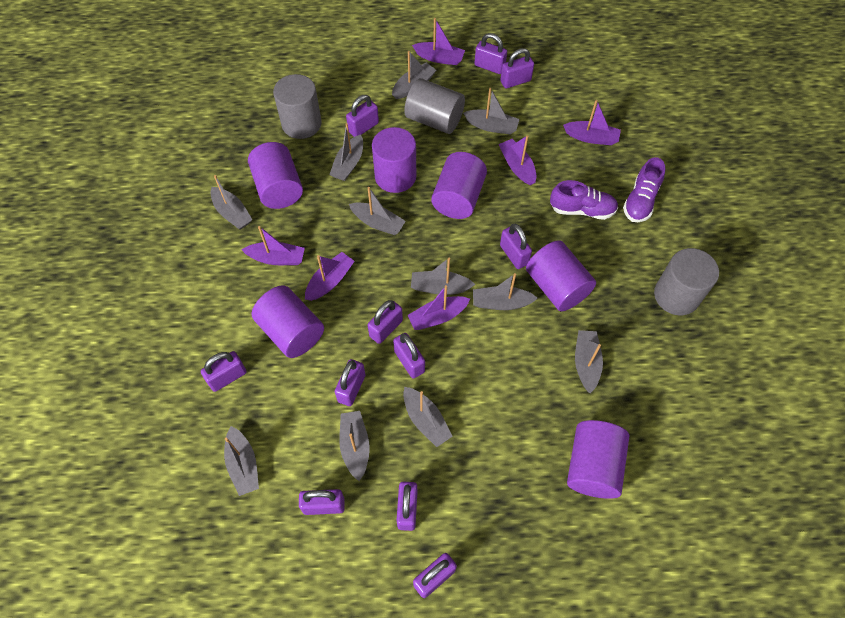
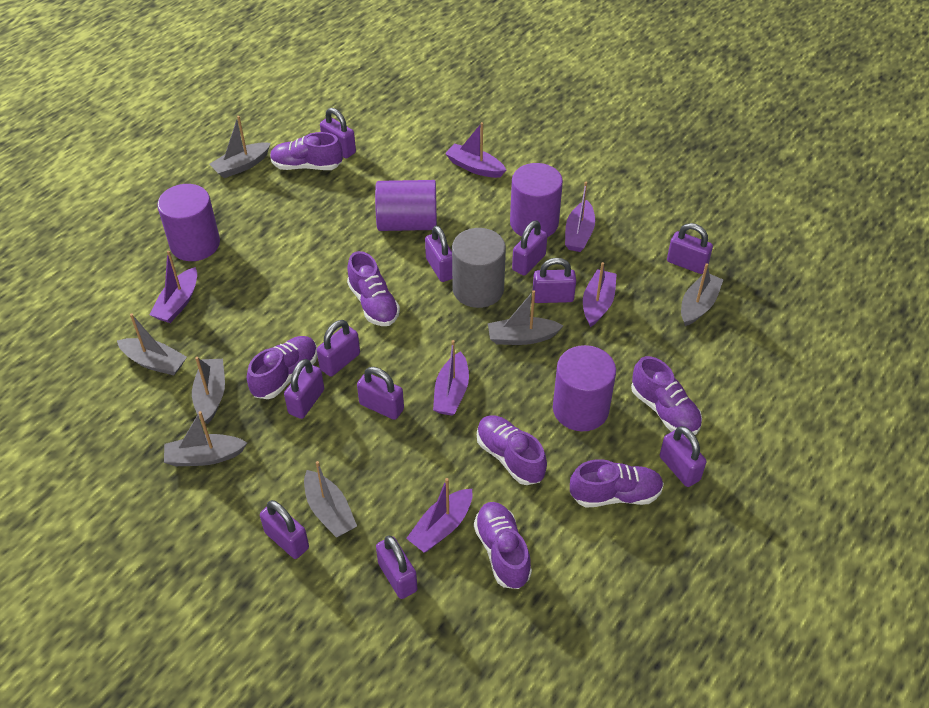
grey boat: [210,175,253,230] [224,426,259,496] [329,123,363,181] [339,411,370,481] [349,187,406,235] [392,51,436,99] [403,387,453,447] [411,258,476,295] [463,88,520,134] [473,273,538,310] [575,330,603,393] = 11 -> [117,313,187,375] [164,411,247,466] [192,357,225,424] [210,116,270,178] [304,461,357,538] [488,290,563,345] [681,263,723,326] = 7
grey cylinder: [273,74,322,139] [404,78,465,134] [654,248,719,315] = 3 -> [452,228,506,308] = 1
purple cylinder: [248,142,303,209] [252,285,324,358] [372,127,416,193] [431,152,487,219] [526,240,596,311] [567,420,629,499] = 6 -> [157,184,220,261] [375,180,437,231] [510,163,563,237] [553,345,616,431] = 4
purple shoe: [550,180,618,220] [623,157,665,222] = 2 -> [247,336,317,399] [270,132,343,170] [347,251,400,326] [474,502,532,589] [477,415,547,485] [570,459,664,508] [631,356,702,435] = 7

